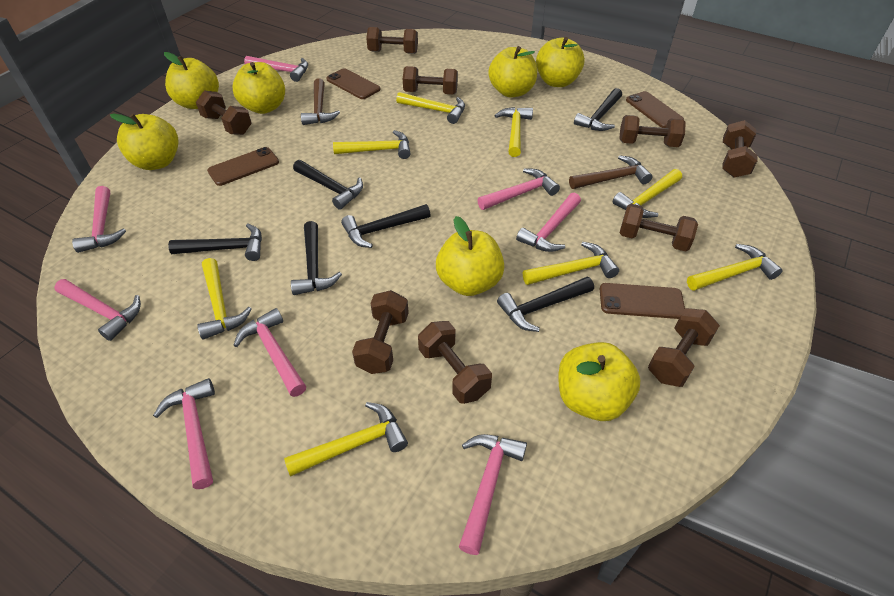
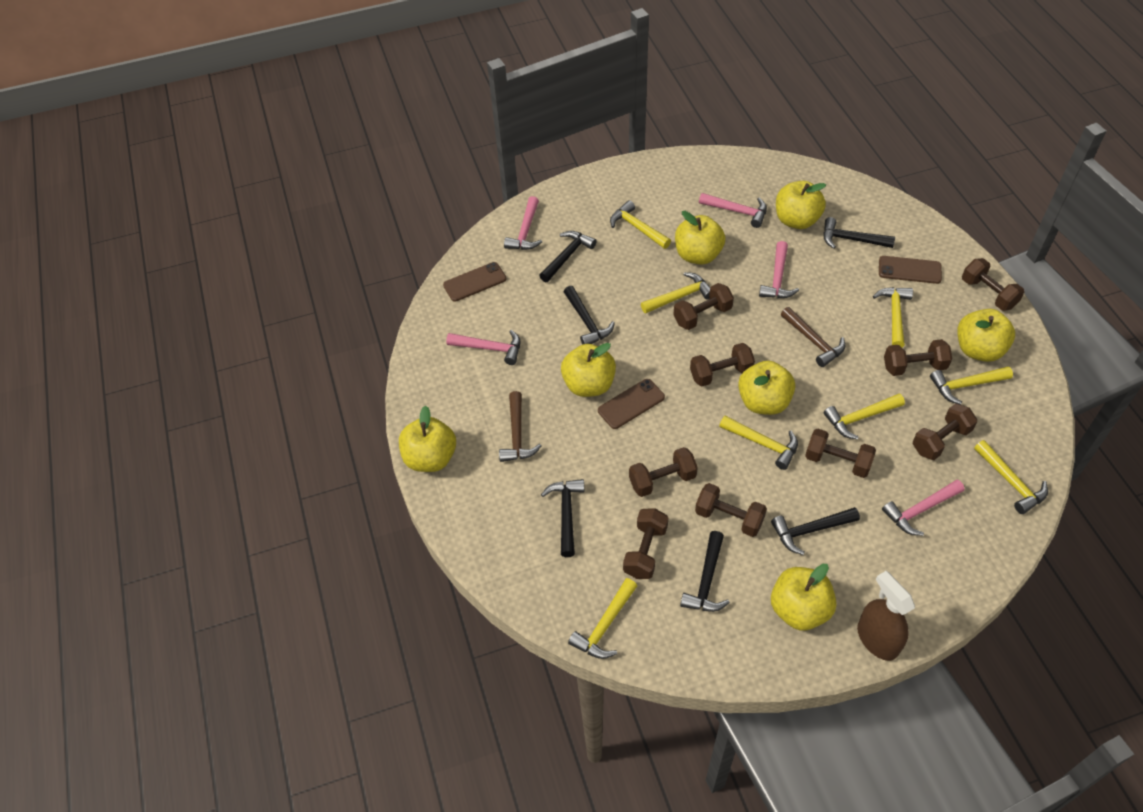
brown phone: [207,147,279,186] [326,68,381,99] [600,283,685,319] [626,91,684,128] = 4 -> [443,262,506,302] [598,379,665,429] [879,256,942,284] = 3
brown spray bottle: none = 0 -> [857,571,915,661] = 1
pink hammer: [54,279,141,341] [72,186,126,253] [153,378,215,489] [233,308,306,397] [244,56,308,82] [459,434,527,555] [477,168,560,210] [516,193,581,252] = 8 -> [446,330,520,365] [504,196,542,250] [699,193,767,228] [759,241,799,298] [882,480,964,536] = 5

